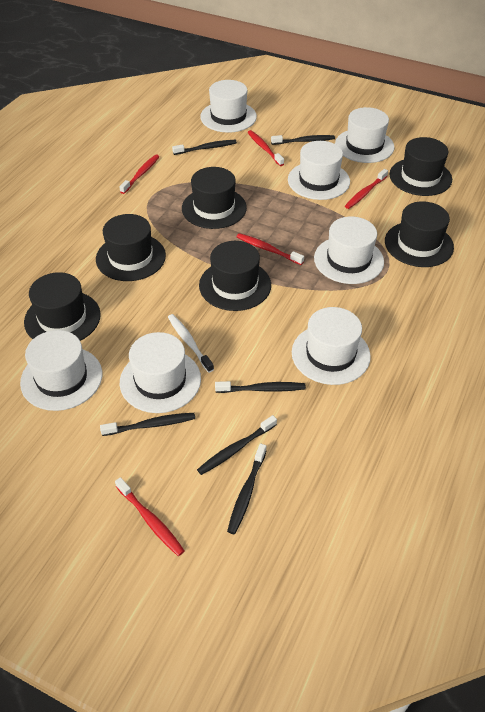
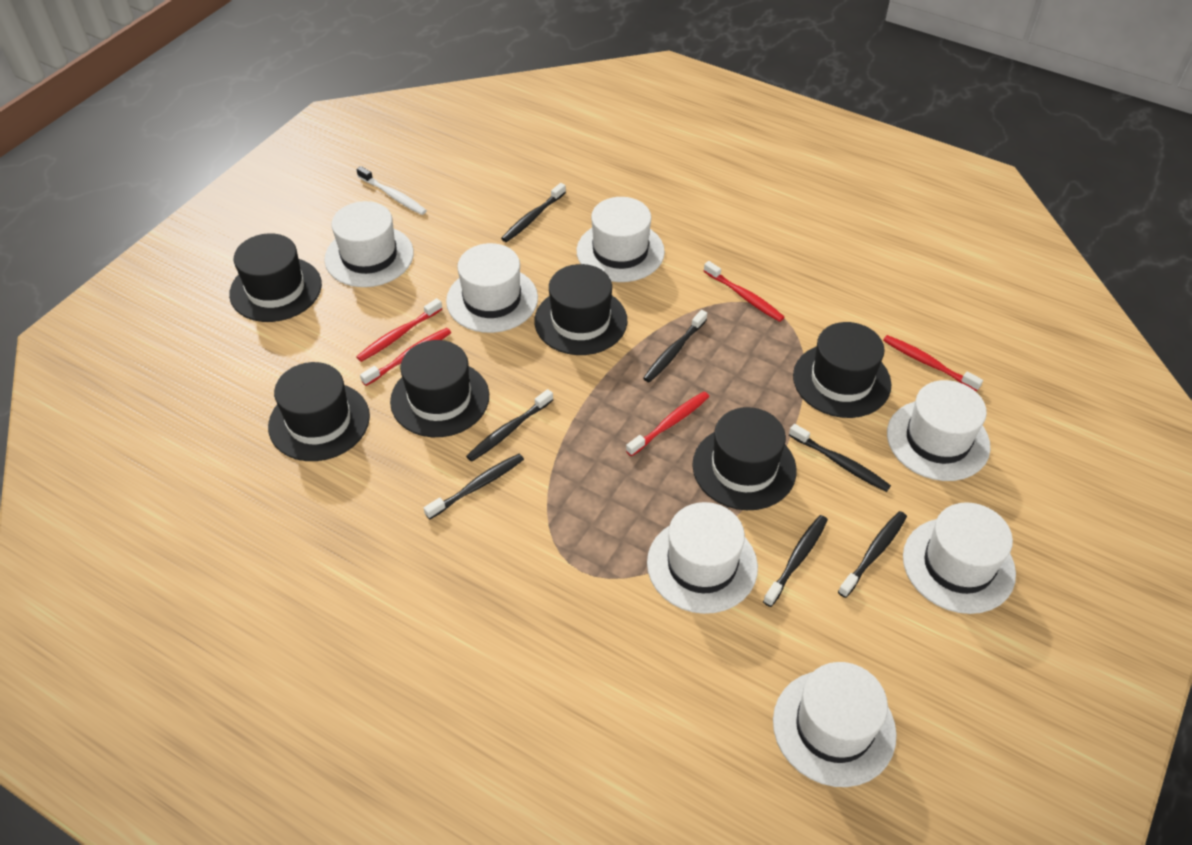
black toothbrush: [100,413,195,436] [172,140,237,155] [197,415,277,475] [215,381,306,393] [227,444,267,534] [271,135,335,145] = 6 -> [424,454,524,519] [466,389,553,462] [501,183,566,242] [643,310,707,383] [763,515,828,607] [789,424,891,492] [838,511,907,598] = 7

